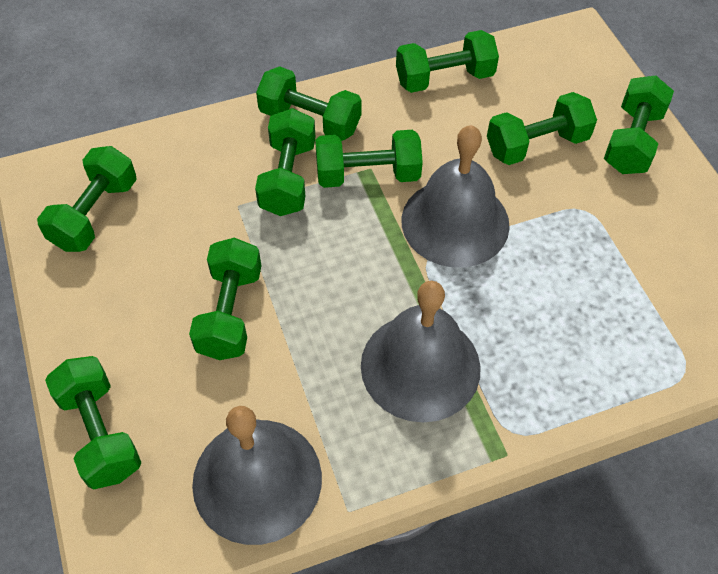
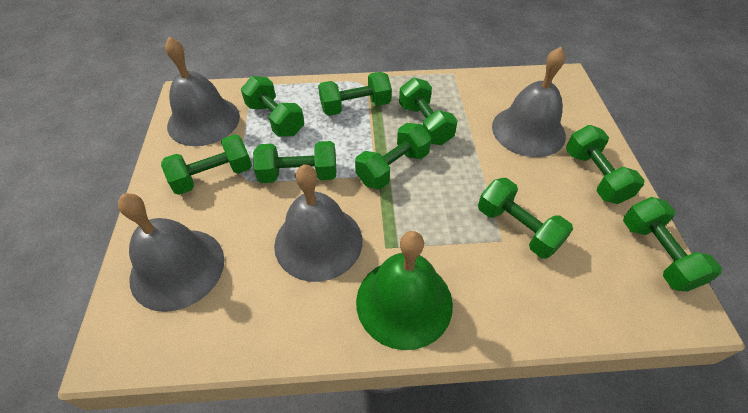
green bell: none = 0 -> [356,231,453,350] = 1
grey bell: [192,406,322,545] [361,281,481,422] [402,125,510,268] = 3 -> [118,193,224,312] [165,37,240,146] [274,164,363,282] [492,47,566,157] = 4

